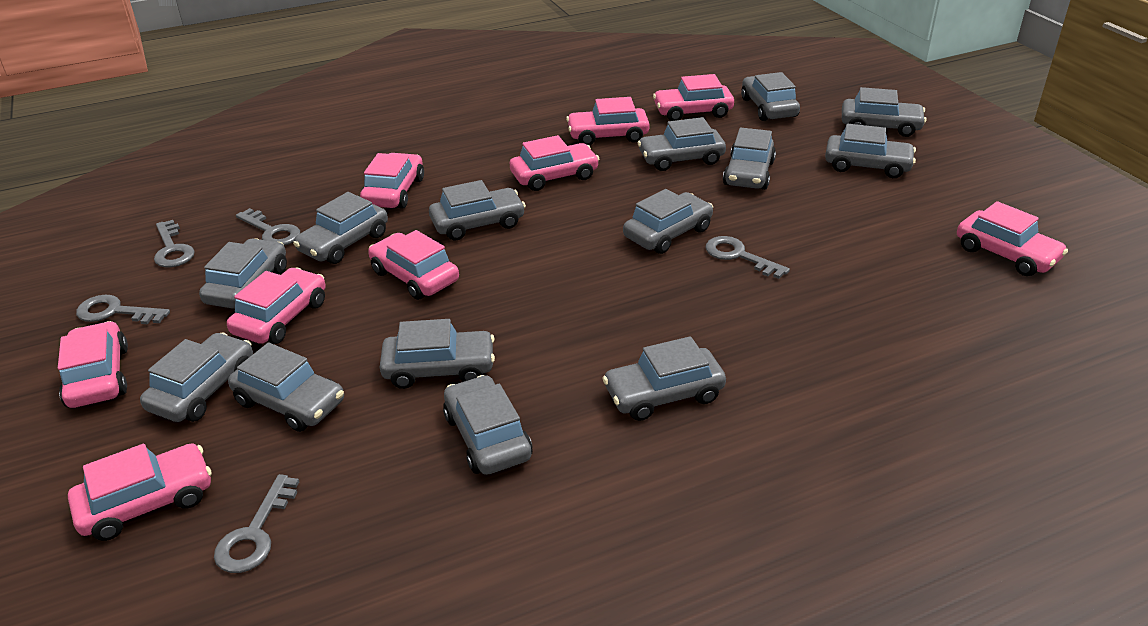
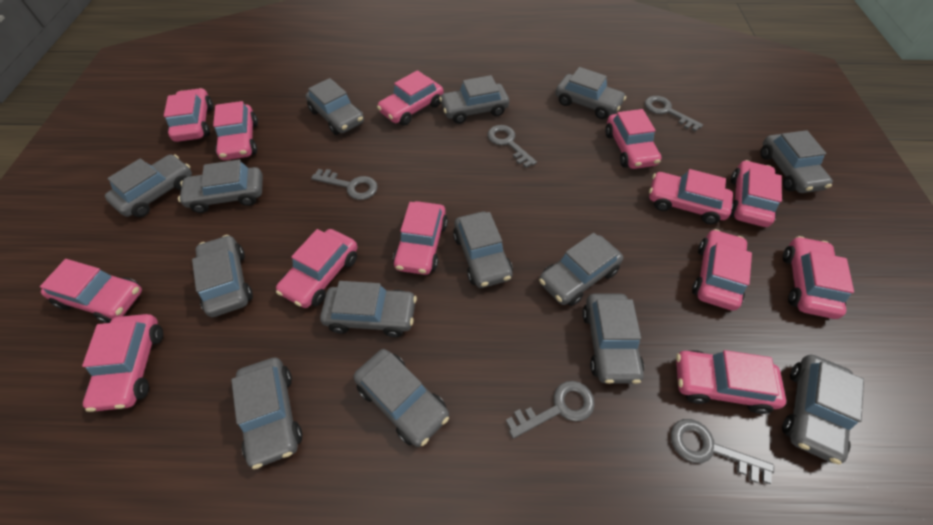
pink car: [58,321,128,408] [68,443,212,541] [227,268,326,344] [360,153,424,209] [368,230,459,300] [510,135,599,191] [566,97,650,145] [653,74,734,121] [957,201,1068,276] = 9 -> [40,259,142,323] [82,314,163,412] [164,88,213,142] [213,101,258,160] [276,229,357,308] [377,70,444,126] [393,201,448,275] [605,109,661,169] [649,169,733,224] [676,350,786,414] [692,229,752,311] [730,160,782,227] [783,236,854,319] = 13

